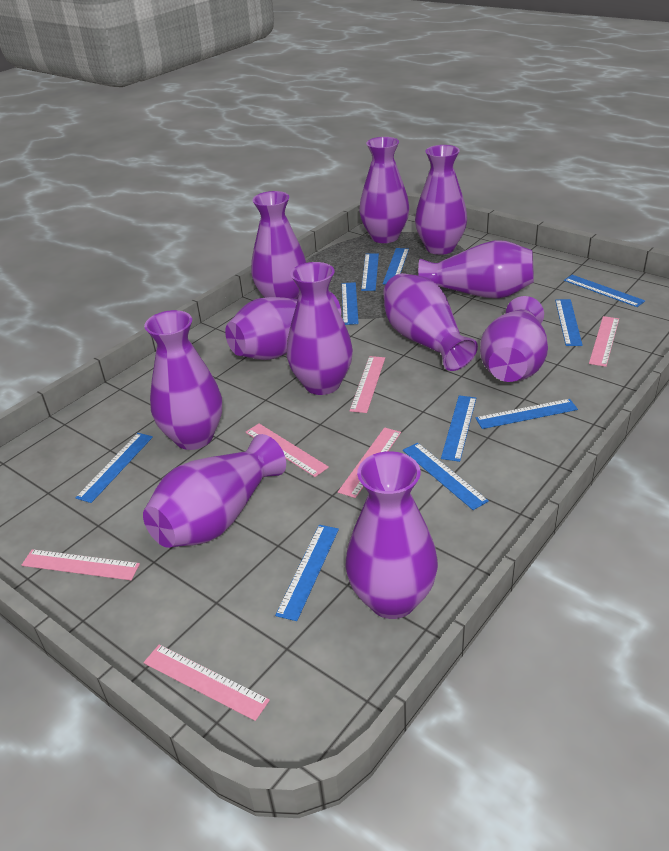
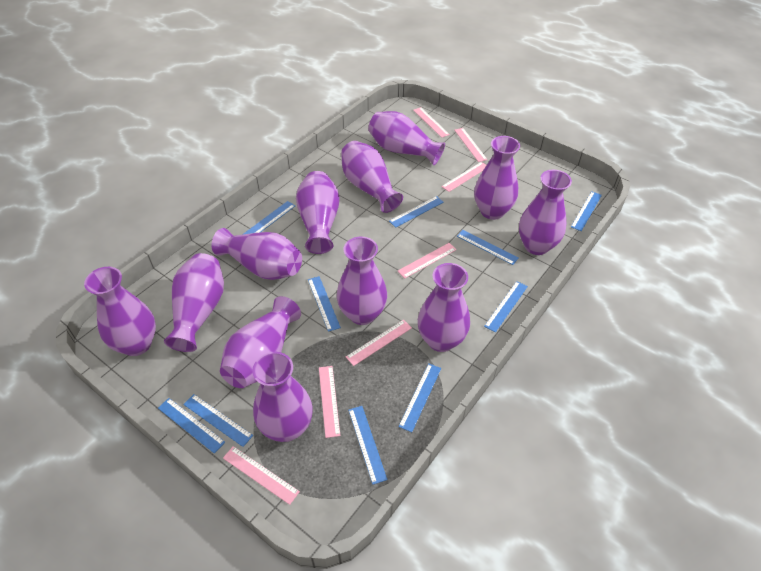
pink ruler: [22,549,140,580] [143,644,270,721] [246,424,329,477] [338,427,401,498] [350,356,385,413] [589,316,619,367] = 6 -> [223,446,300,505] [319,366,340,438] [346,320,412,366] [398,243,457,278] [413,107,450,138] [441,162,486,192] [455,128,488,162] = 7
purple vase: [143,434,286,548] [144,310,222,450] [225,291,341,360] [251,191,306,299] [287,262,353,395] [345,451,438,619] [359,137,410,243] [383,273,478,371] [415,145,467,255] [418,240,534,298] [480,296,548,382] = 11 -> [84,267,156,356] [164,253,224,352] [212,228,302,280] [220,296,301,388] [252,352,312,442] [296,171,340,254] [337,237,387,325] [341,141,403,213] [368,111,445,165] [418,263,470,352] [474,136,520,220] [519,169,572,255] = 12

